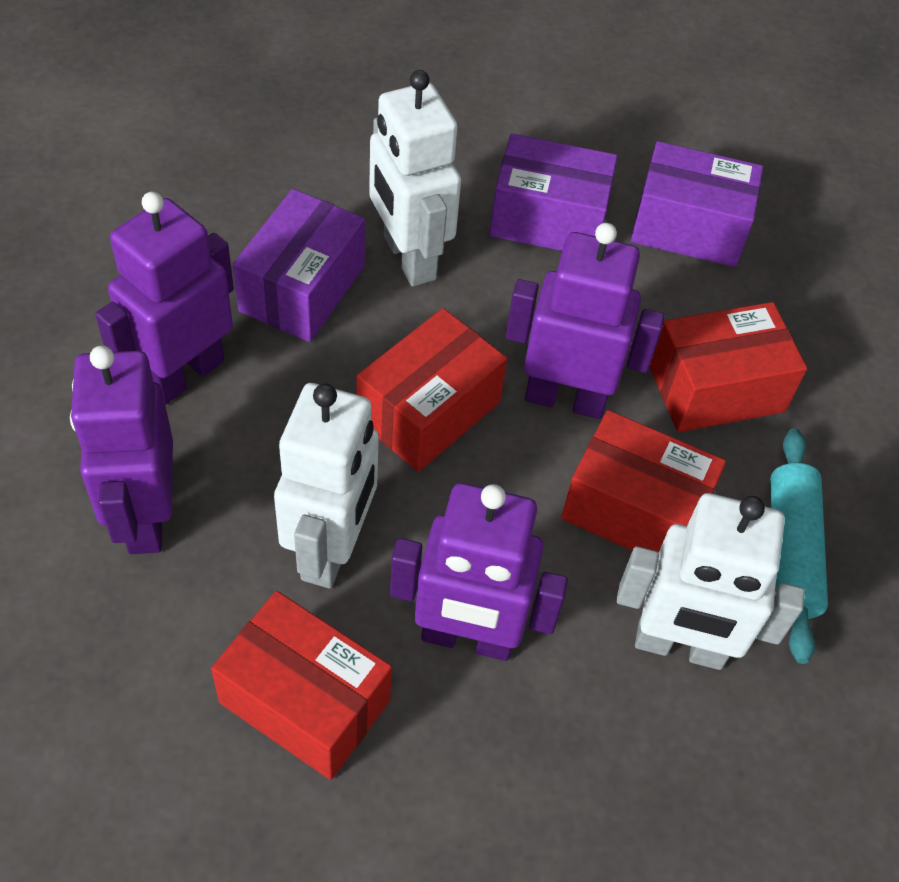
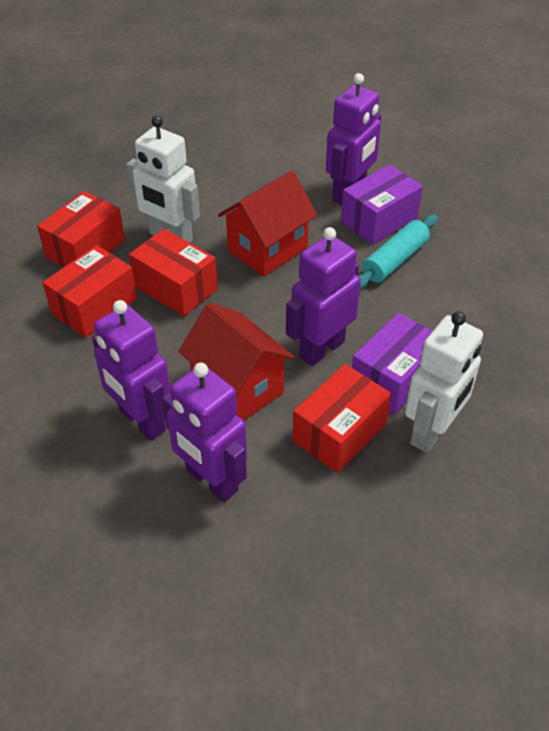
purple box: [233,189,365,342] [490,134,618,251] [631,141,763,267] = 3 -> [341,165,423,245] [352,313,432,415] = 2
red house: none = 0 -> [179,303,294,420] [218,171,317,277] = 2
white robot: [274,383,379,588] [369,70,461,287] [616,493,805,670] = 3 -> [126,115,200,243] [405,311,483,453] = 2

